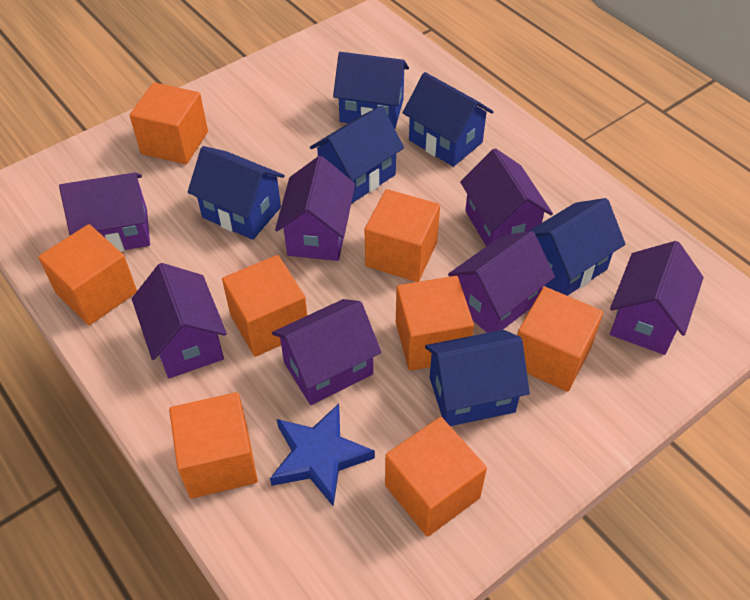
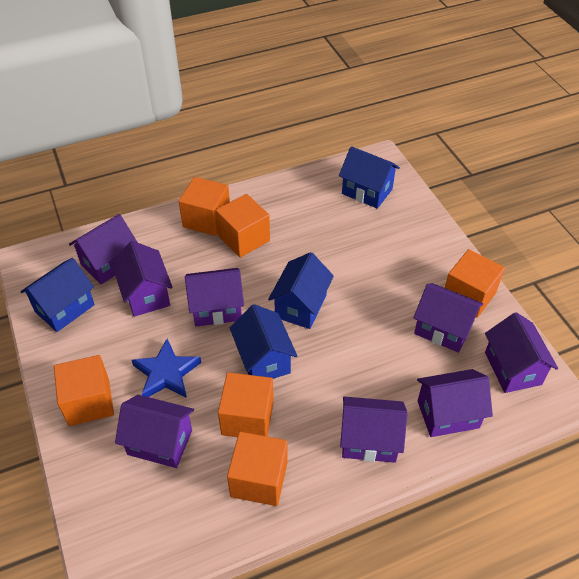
blue house: [188,146,285,240] [310,106,404,204] [333,52,409,129] [403,72,494,167] [425,330,530,426] [529,198,625,296] = 6 -> [20,258,95,332] [230,304,297,379] [268,252,334,329] [339,146,400,209] = 4
orange cube: [38,224,137,325] [129,82,208,164] [169,392,258,499] [222,255,307,357] [365,189,440,282] [385,417,487,537] [396,276,474,371] [517,287,603,392] = 8 -> [54,355,114,426] [179,177,230,236] [216,194,270,258] [218,372,274,437] [227,432,287,506] [445,249,505,318] = 6
purple house: [59,172,150,252] [132,263,227,378] [272,299,381,405] [275,156,355,261] [448,231,555,333] [460,148,553,246] [610,241,704,355] = 7 -> [69,214,138,284] [112,241,173,317] [115,395,194,468] [185,268,244,327] [340,396,407,463] [413,283,483,353] [417,369,493,437] [485,312,558,393] = 8

